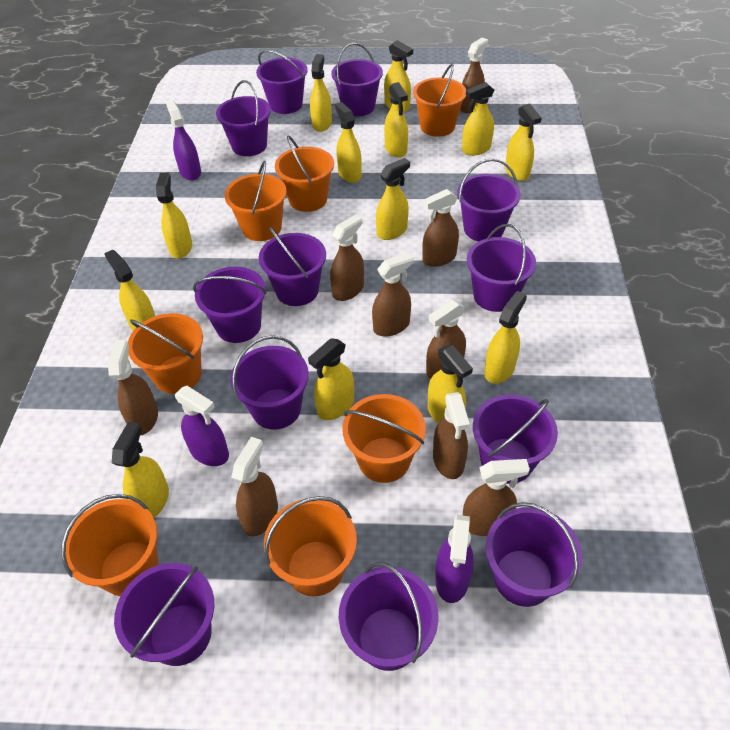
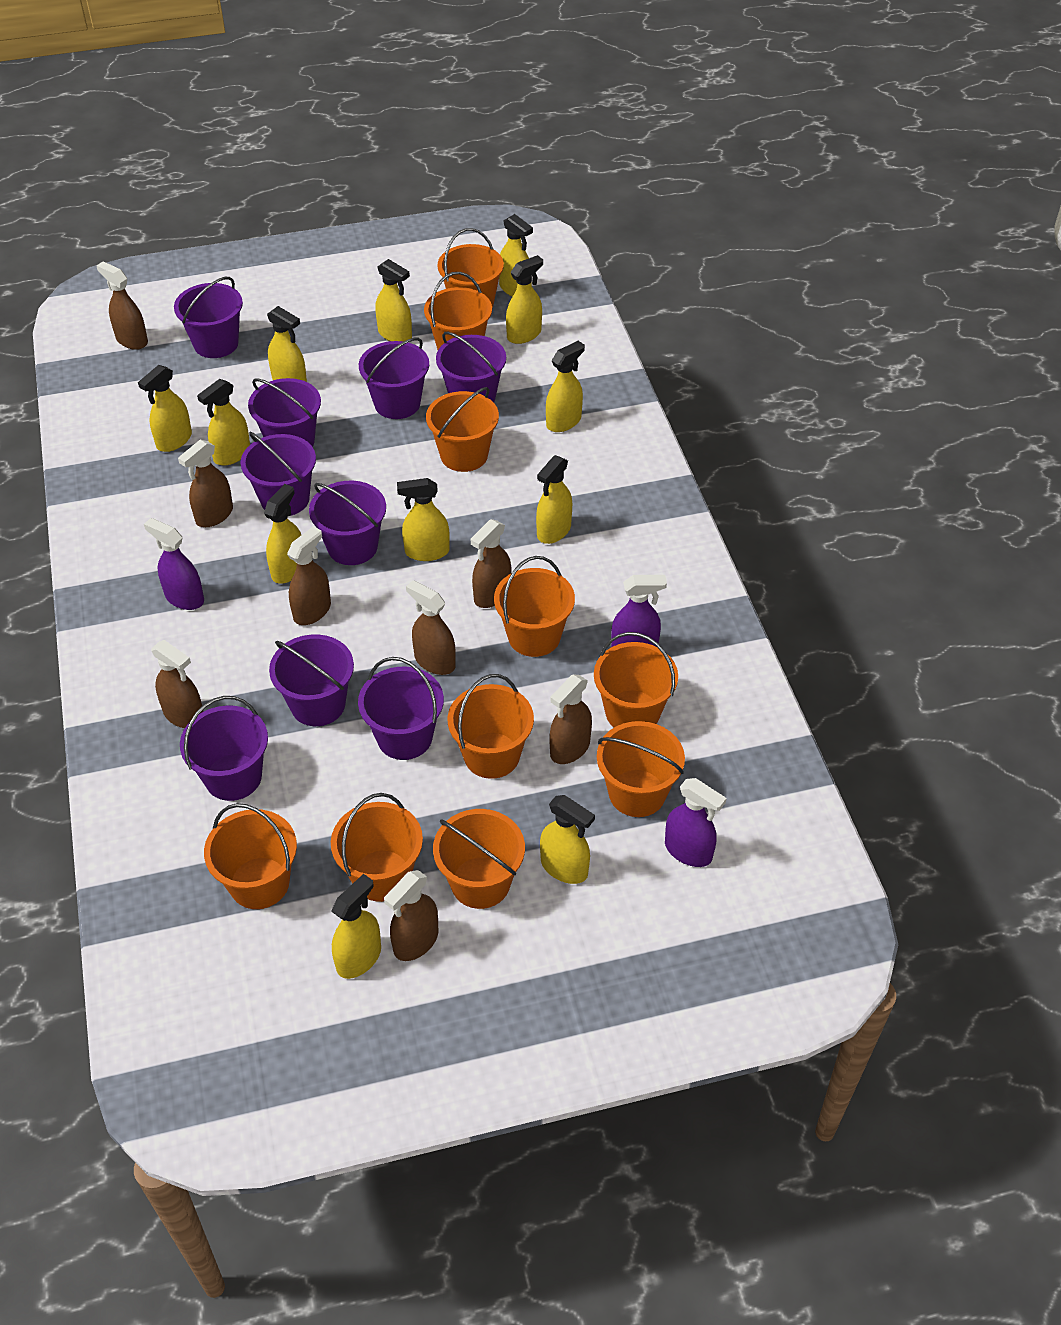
brown spray bottle: [108,340,158,435] [231,437,278,536] [330,214,364,301] [372,252,414,337] [422,189,459,267] [426,300,466,379] [433,392,470,479] [460,38,488,113] [463,459,530,536] = 9 -> [96,261,148,350] [151,640,203,728] [178,440,233,527] [287,526,331,625] [384,870,439,961] [406,580,456,675] [471,519,511,608] [549,675,592,764] = 8
orange bucket: [61,494,158,596] [128,313,203,394] [225,161,287,241] [264,496,357,597] [275,136,334,212] [342,394,426,483] [413,64,466,137] = 7 -> [204,803,297,909] [331,793,423,902] [424,272,492,350] [426,387,499,472] [433,809,525,909] [437,228,504,308] [448,674,534,779] [494,556,575,657] [594,632,678,727] [597,721,685,817] = 10
purple bucket: [114,563,215,666] [193,267,267,343] [216,80,271,156] [230,335,309,429] [256,50,308,114] [259,227,326,306] [331,43,383,116] [339,562,439,671] [457,159,520,241] [467,224,536,312] [473,394,558,484] [486,502,582,607] = 12 -> [174,277,243,358] [180,696,268,801] [241,432,316,515] [248,378,321,447] [269,634,354,726] [309,481,386,565] [358,657,444,760] [359,338,429,419] [436,332,506,402] = 9
yellow spray bottle: [104,250,155,331] [112,422,169,518] [156,173,192,259] [308,338,354,420] [310,54,332,132] [335,102,362,183] [376,158,410,240] [384,40,413,112] [384,82,408,158] [428,345,473,423] [462,82,494,156] [484,291,527,384] [505,104,542,181] = 13 -> [138,365,192,452] [197,379,250,466] [264,484,301,584] [267,306,307,382] [331,874,381,979] [375,259,412,342] [397,478,450,561] [499,214,533,297] [506,255,543,344] [536,455,572,544] [540,795,595,884] [546,341,585,432] = 12

